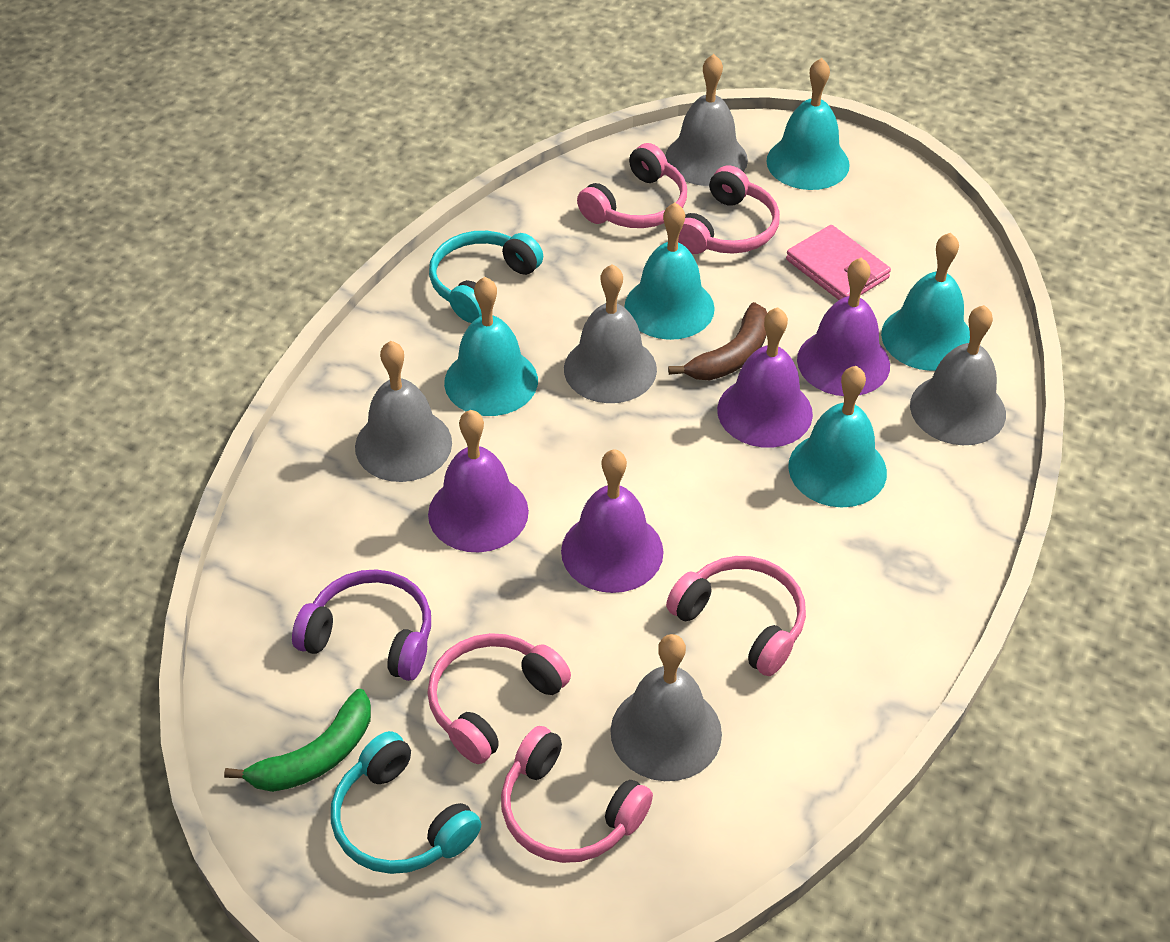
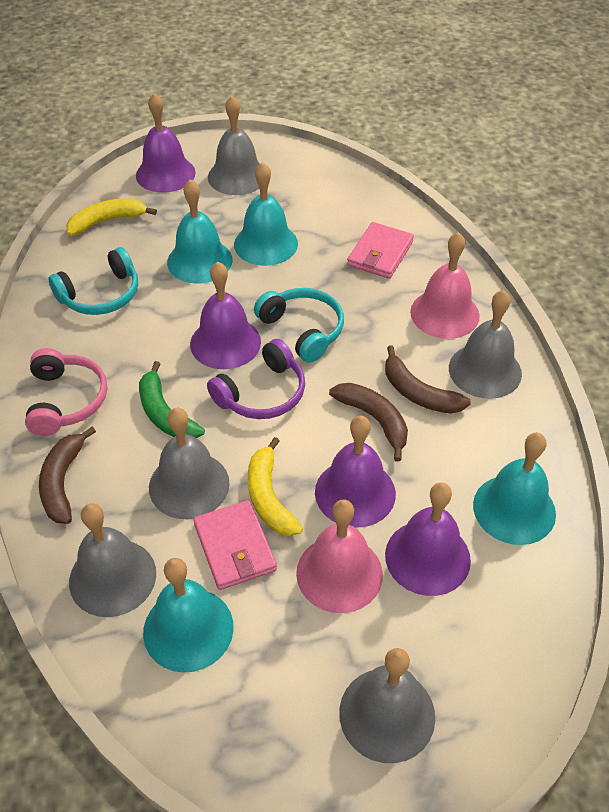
brown banana: [668,302,767,380] = 1 -> [39,427,96,524] [329,383,408,462] [385,345,471,414] = 3
pink bell: none = 0 -> [296,500,383,613] [410,232,480,339] = 2
pink headphones: [427,633,571,764] [501,726,653,863] [577,143,687,228] [666,556,806,676] [678,165,780,254] = 5 -> [25,348,107,436] = 1
pink wallet: [786,225,891,300] = 1 -> [193,500,277,590] [347,222,414,279] = 2
turquoise bell: [444,277,538,416] [624,203,715,340] [766,58,850,190] [788,366,887,507] [881,233,970,371] = 5 -> [143,558,234,673] [167,179,232,284] [234,162,298,266] [473,433,556,545] = 4
yellow banana: none = 0 -> [66,199,157,236] [248,437,303,536] = 2

